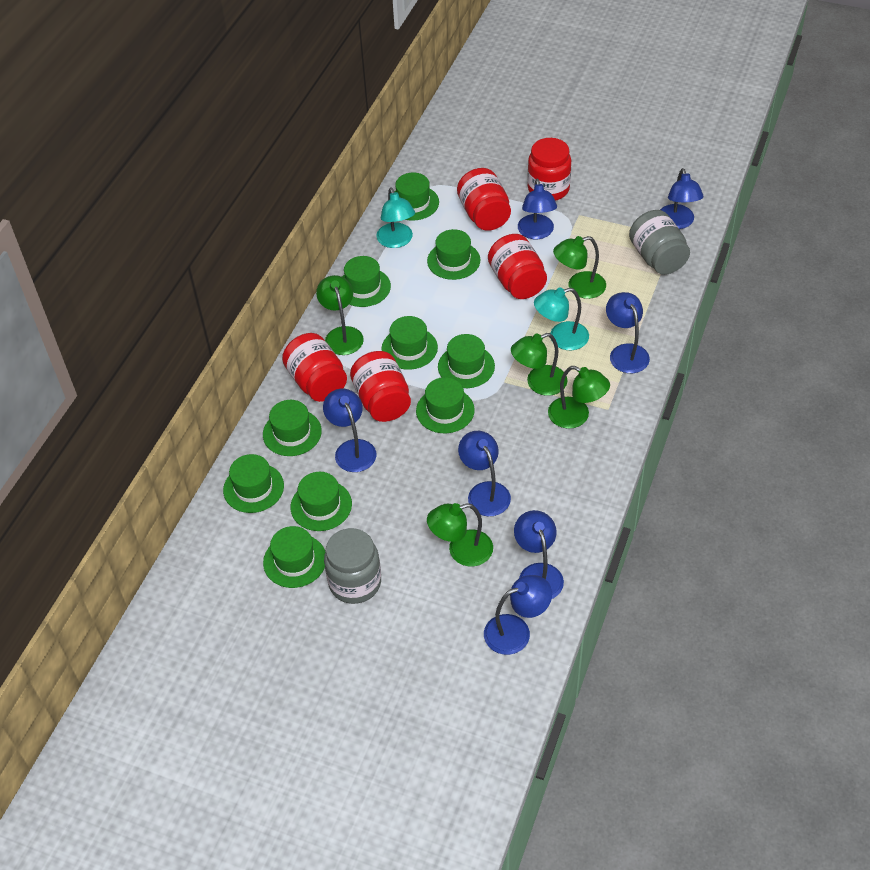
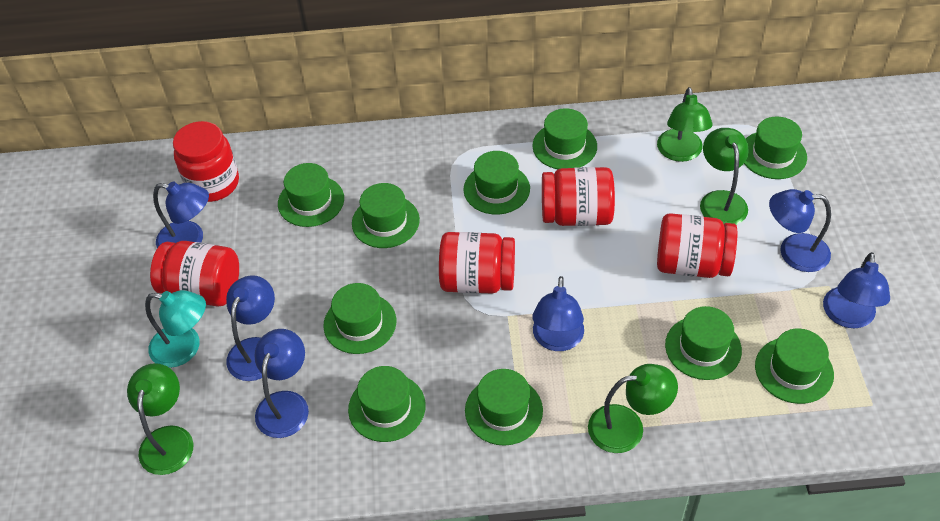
blue lamp: [323,389,376,472] [458,431,511,516] [484,575,552,655] [514,510,564,599] [518,179,557,239] [606,292,650,373] [660,168,704,229] = 7 -> [153,182,209,248] [226,275,275,381] [254,329,309,438] [532,276,584,351] [769,189,831,272] [823,252,890,328] = 6
green lamp: [316,275,364,355] [427,503,493,567] [511,333,567,396] [548,366,610,429] [553,236,606,299] = 5 -> [127,363,193,475] [588,364,678,453] [657,87,713,162] [700,128,749,225] = 4
grey jar: [324,528,381,604] [629,210,690,275] = 2 -> none = 0
turquoise lamp: [376,187,415,248] [534,287,589,350] = 2 -> [145,290,206,368] = 1

